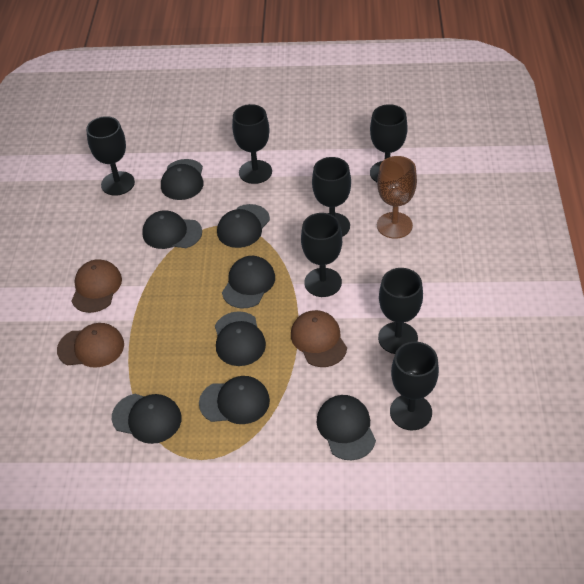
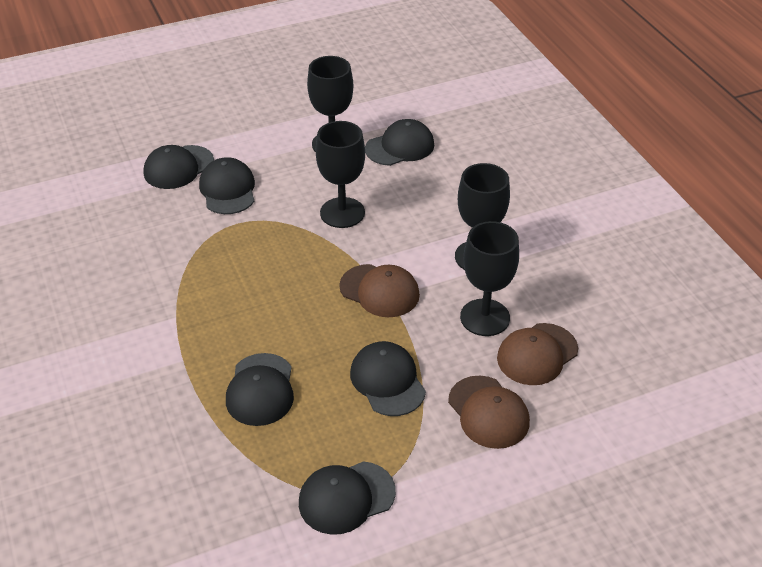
black cap: [112,394,181,444] [142,210,202,249] [161,159,204,200] [199,376,270,424] [215,311,266,366] [217,204,270,248] [222,256,275,309] [316,395,376,460] = 8 -> [144,145,214,189] [199,157,255,214] [226,353,294,426] [299,461,396,535] [350,341,426,416] [365,119,434,166] = 6
black goblet: [86,116,135,196] [232,104,272,184] [301,213,342,297] [312,157,351,237] [370,104,408,182] [378,268,423,354] [390,342,439,431] = 7 -> [307,56,353,152] [316,121,365,228] [455,163,510,270] [460,221,519,336] = 4
brown goblet: [377,156,417,239] = 1 -> none = 0

